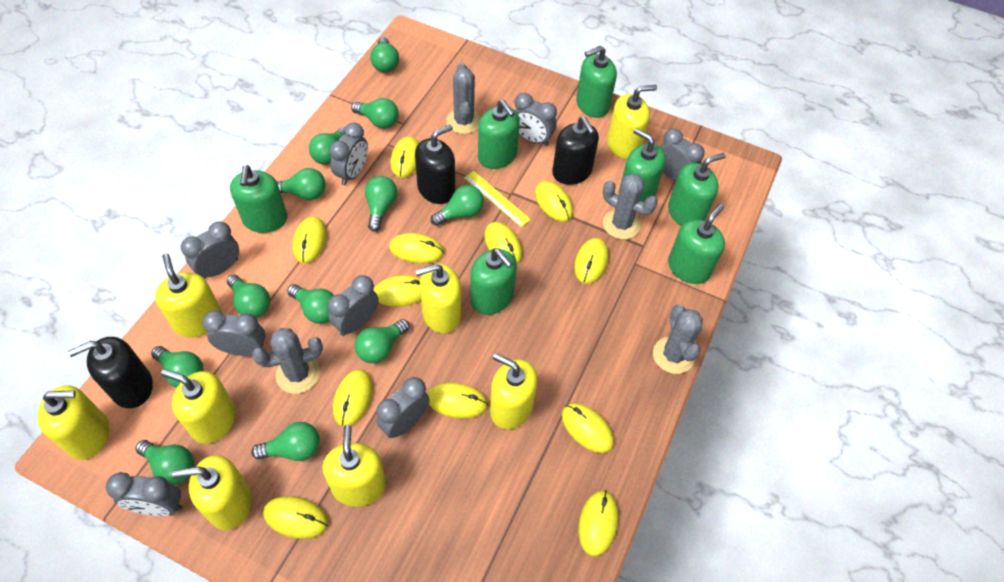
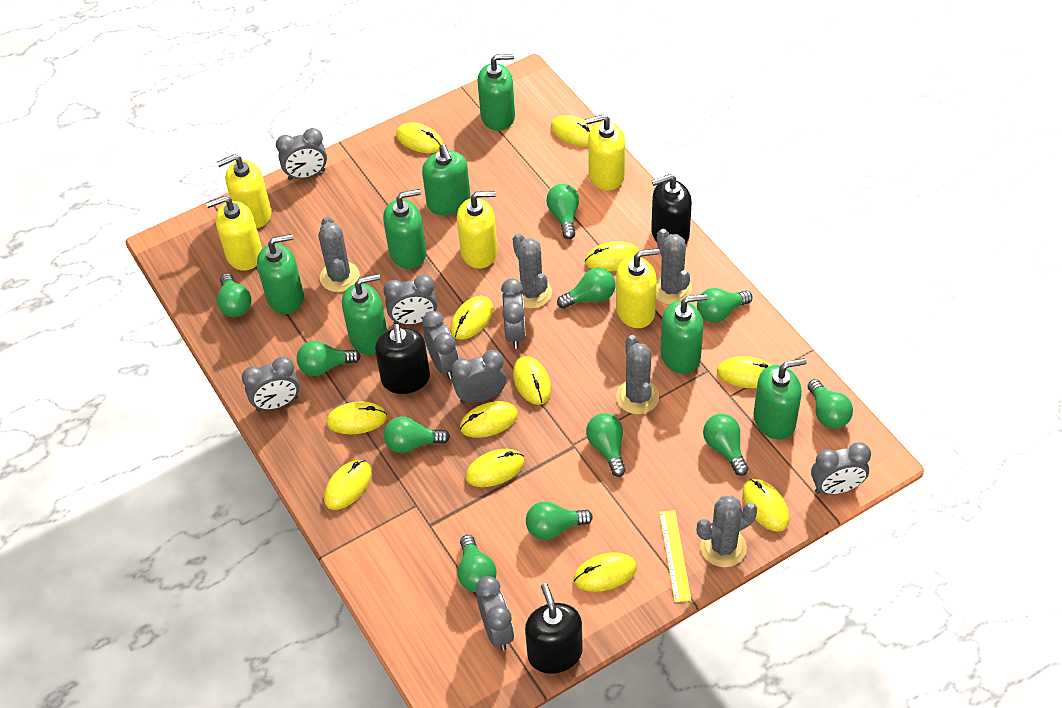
green light bulb: [135,440,194,485] [151,346,203,388] [227,274,270,318] [251,422,320,461] [277,168,326,200] [287,284,334,324] [309,127,345,165] [351,98,399,129] [355,319,410,363] [365,176,397,232] [370,37,399,72] [431,185,484,226] = 12 -> [217,273,252,317] [297,341,361,376] [384,417,450,453] [457,535,496,592] [526,501,593,540] [546,184,579,239] [557,268,616,309] [586,413,626,477] [697,288,753,323] [703,414,748,476] [807,379,853,429] = 11
grey cactus: [252,328,323,394] [446,63,481,134] [603,173,657,239] [653,304,703,374] = 4 -> [318,216,360,292] [513,233,552,309] [616,335,659,414] [656,229,692,305] [697,495,757,567] = 5
yellow soap dispenser: [38,385,109,460] [155,253,222,337] [161,369,236,444] [172,455,252,530] [323,425,386,506] [415,264,461,334] [490,353,538,429] [607,85,657,159] = 8 -> [206,196,262,271] [217,154,271,228] [457,191,498,269] [585,114,625,191] [616,248,660,328] = 5

